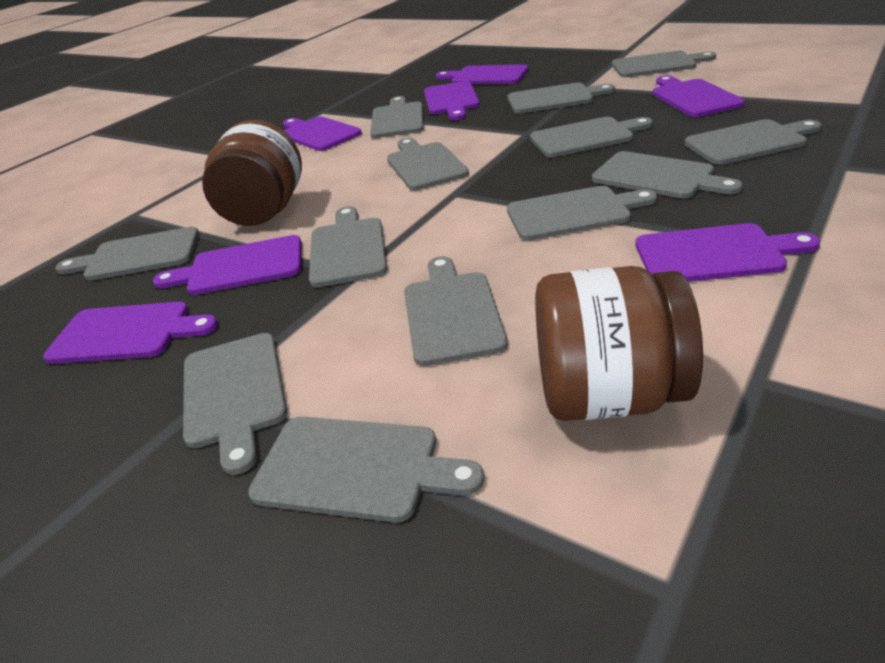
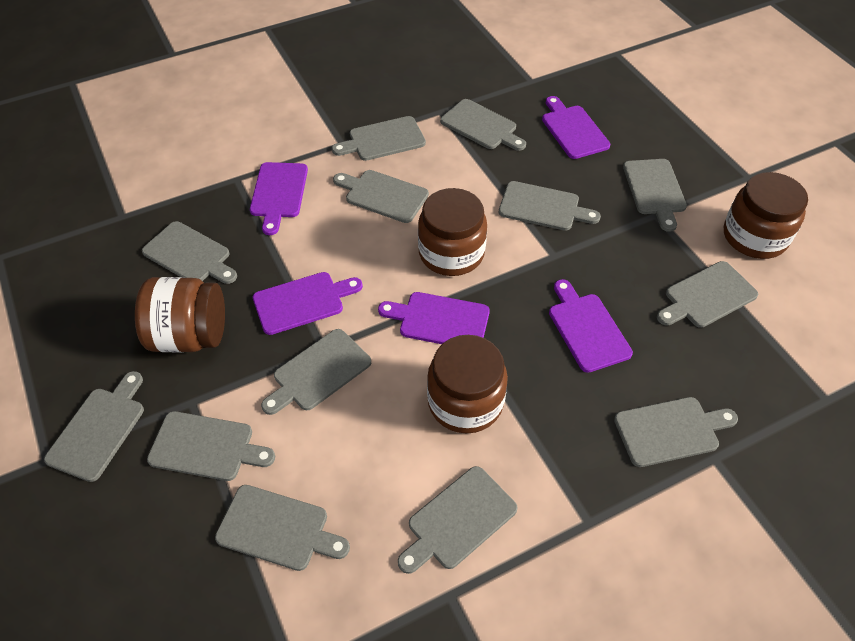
brown jar: [202,120,302,226] [535,266,703,421] = 2 -> [135,277,225,353] [418,188,487,276] [427,335,508,433] [724,172,808,259] = 4
purple cutting board: [43,302,218,364] [153,235,302,295] [283,117,362,151] [424,81,480,120] [436,64,528,84] [635,223,820,282] [653,76,745,117] = 7 -> [250,162,308,235] [253,272,363,335] [378,292,490,344] [542,96,610,159] [549,279,633,373] = 5

